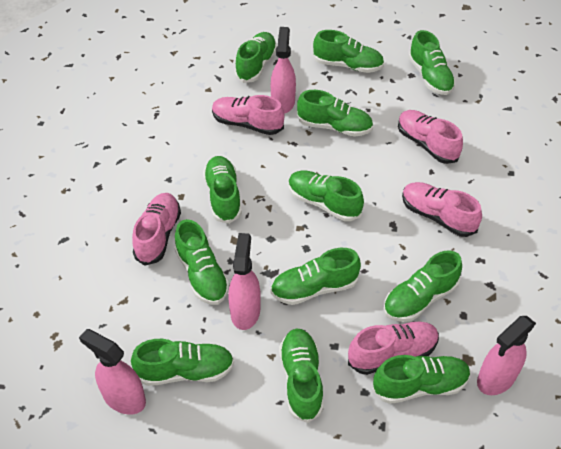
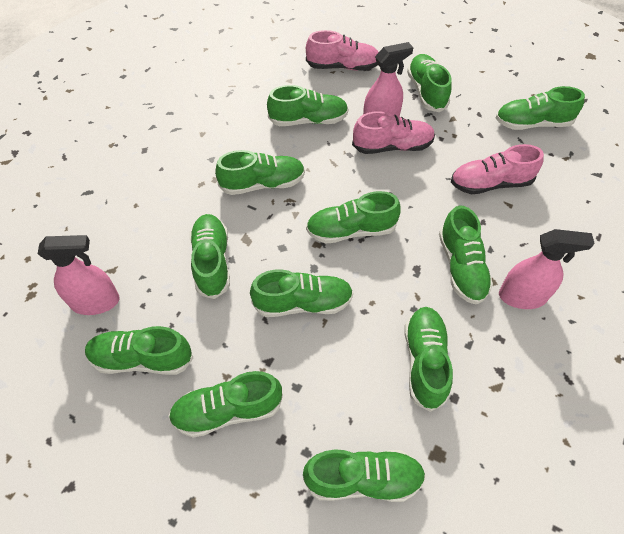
pink shoe: [132,193,181,266] [212,95,284,135] [348,321,439,375] [398,110,463,164] [402,182,482,237] = 5 -> [306,30,379,71] [352,111,435,154] [451,144,544,194] = 3
pink spray bottle: [79,329,146,415] [228,233,261,330] [271,27,296,114] [477,316,536,395] = 4 -> [38,235,120,315] [363,42,414,117] [499,229,595,309] = 3

